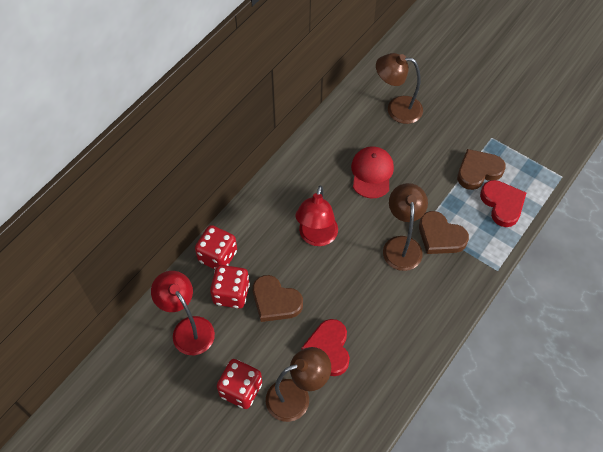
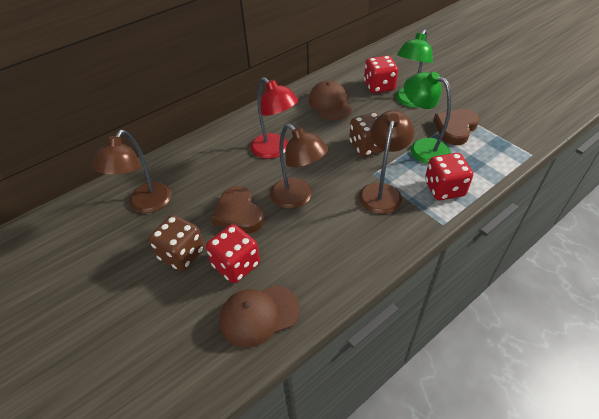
brown cap: none = 0 -> [219,285,300,347] [309,80,352,120] = 2
brown dice: none = 0 -> [148,215,204,271] [349,112,385,157] = 2
brown heart: [253,275,303,322] [419,211,469,254] [457,149,506,190] = 3 -> [211,186,264,234] [434,109,480,145] = 2
green lamp: none = 0 -> [396,29,433,108] [404,72,451,164] = 2
red cap: [351,146,394,198] = 1 -> none = 0
red heart: [302,319,350,376] [480,180,526,227] = 2 -> none = 0
red lamp: [151,271,215,355] [295,185,338,246] = 2 -> [250,77,299,159] = 1

